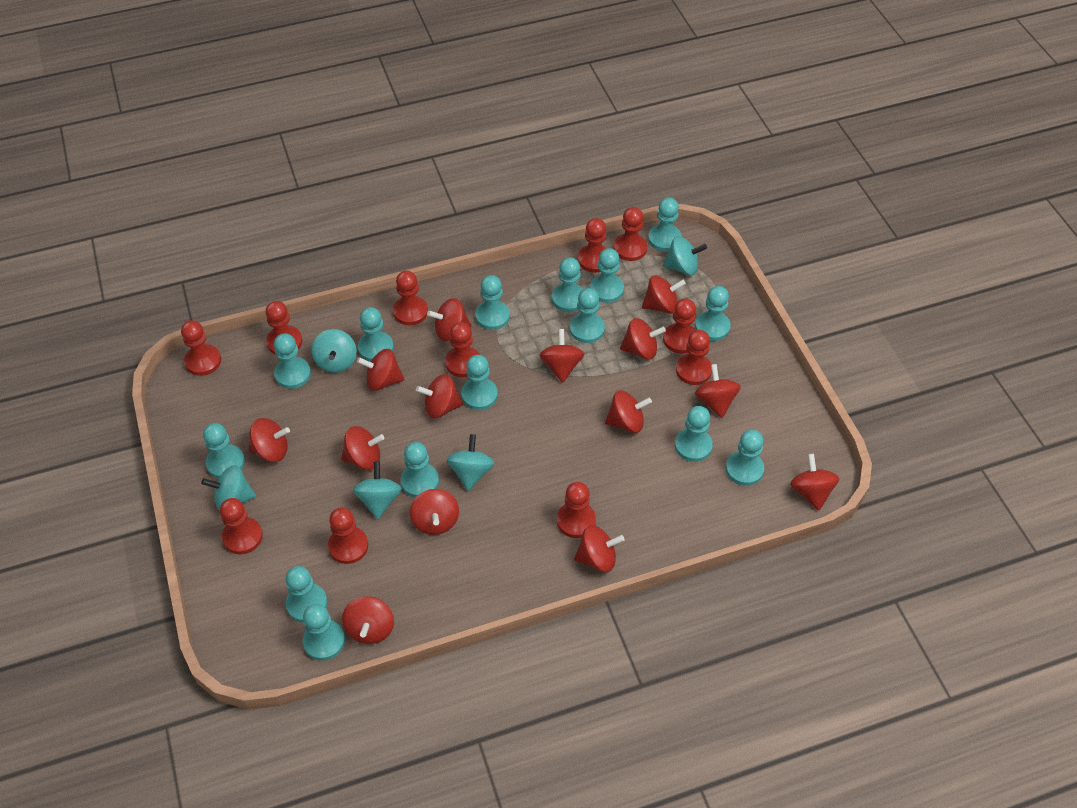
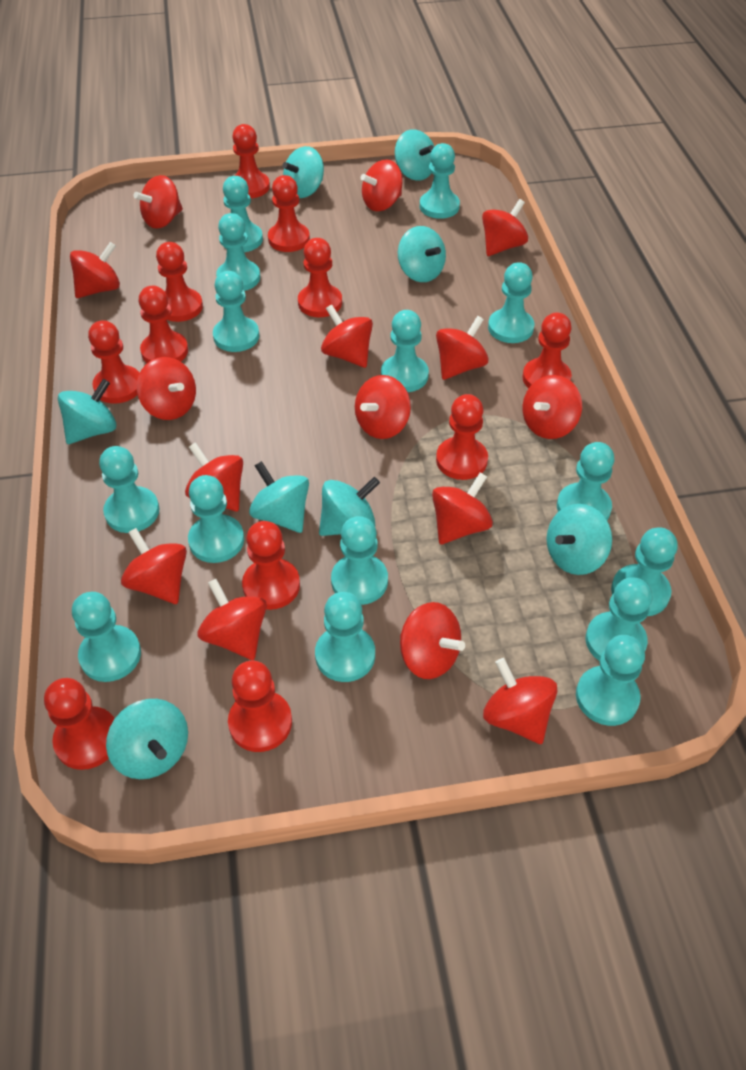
red spinning top: [249,418,290,462] [341,426,384,470] [342,596,394,644] [357,349,405,391] [410,489,459,535] [416,374,463,418] [427,298,471,341] [540,329,584,383] [574,525,624,572] [605,390,652,433] [620,318,666,360] [642,275,686,314] [695,364,741,418] [790,454,839,511] = 14 -> [70,242,120,298] [121,528,187,604] [134,175,183,229] [137,357,196,420] [185,442,243,511] [198,579,267,660] [321,305,373,368] [355,375,411,439] [361,159,403,211] [400,602,465,679] [432,472,493,545] [436,316,489,380] [482,199,528,256] [483,658,558,744] [523,375,582,439] = 15
turquoise spinning top: [201,465,256,511] [311,329,357,373] [353,462,402,519] [447,434,494,491] [663,236,707,276] = 5 -> [58,379,117,444] [106,699,188,779] [249,461,309,533] [282,146,324,198] [319,477,380,536] [395,129,434,181] [398,226,446,282] [547,504,612,575] = 8

